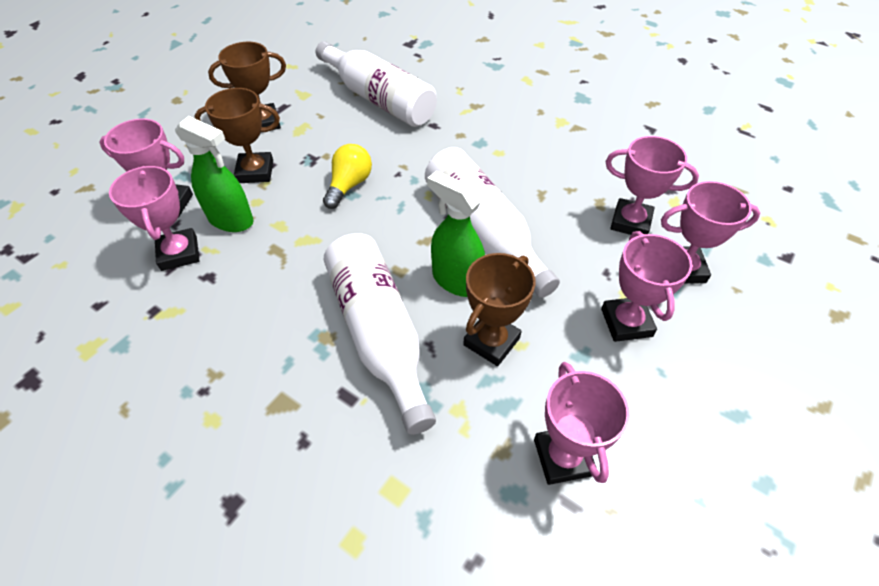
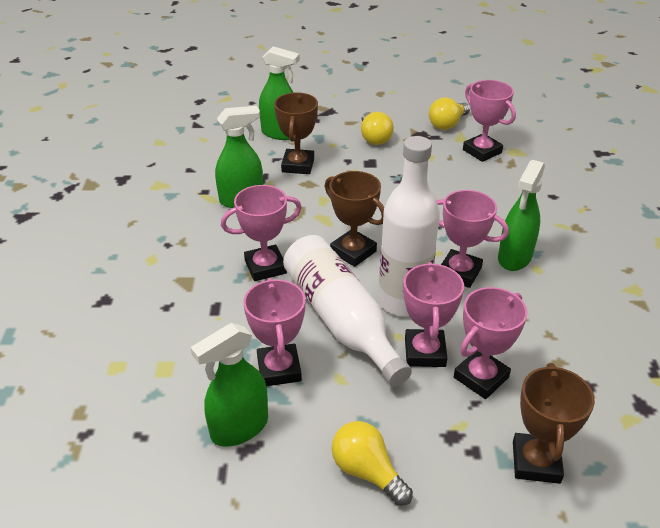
green spray bottle: [175,116,254,232] [427,170,485,297] = 2 -> [190,323,268,447] [215,106,263,208] [259,46,300,140] [498,160,545,271] = 4
white bottle: [316,41,437,127] [324,233,436,435] [425,147,560,298] = 3 -> [283,235,412,386] [379,136,440,317] = 2
yellow light bulb: [323,144,372,209] = 1 -> [332,421,413,506] [361,112,394,145] [429,97,470,130] = 3

